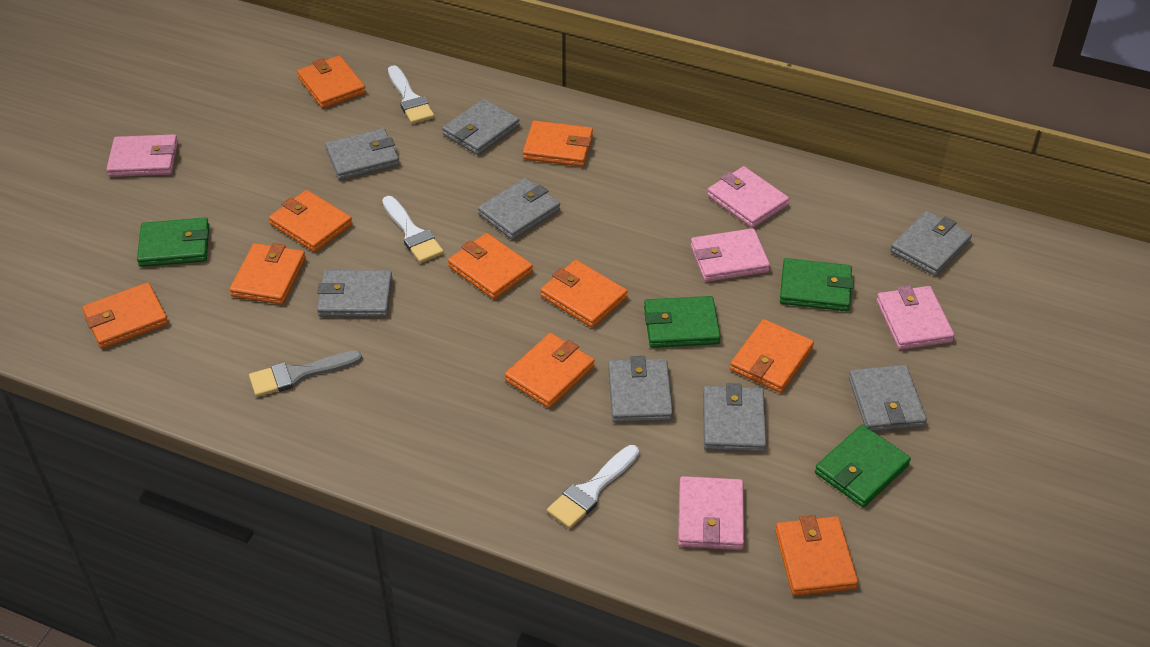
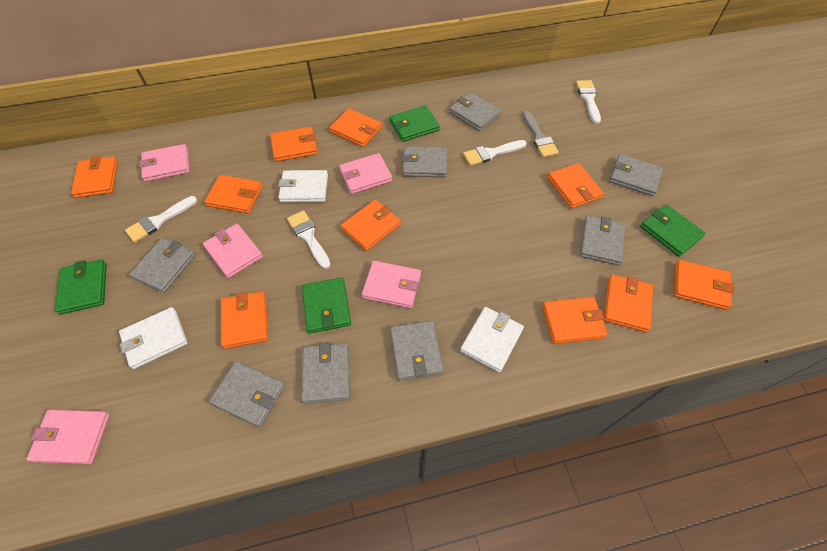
white brush: [382,196,444,263] [388,65,434,124] [547,445,639,529] = 3 -> [125,196,197,243] [287,210,330,269] [463,140,527,166] [576,80,601,124] = 4
white wallet: none = 0 -> [119,307,188,369] [278,170,328,202] [460,307,524,373] = 3

